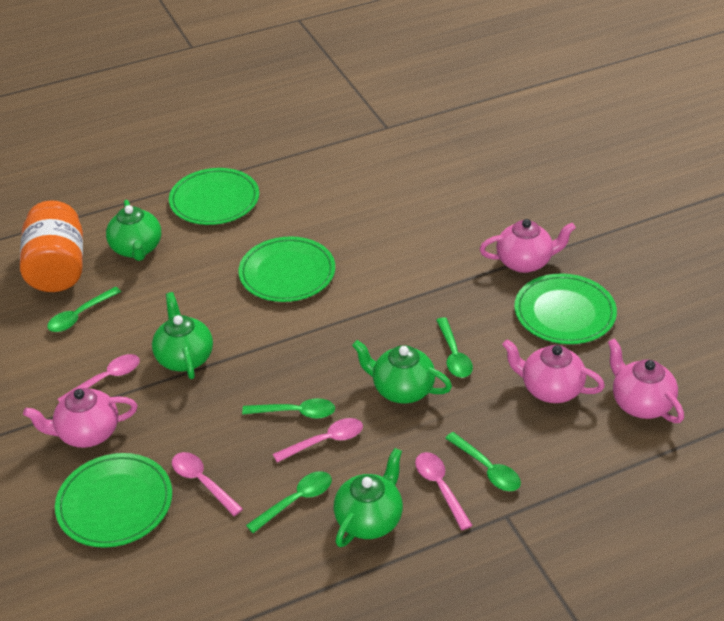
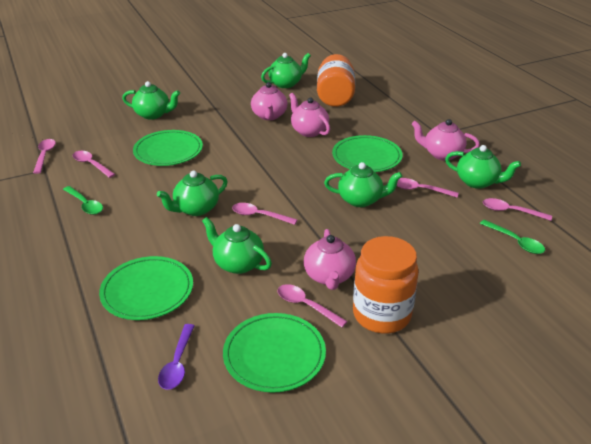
green spoon: [47,287,121,332] [242,398,335,419] [246,471,332,533] [436,317,473,378] [445,432,521,491] = 5 -> [63,186,103,215] [480,220,545,254] = 2
green teapot: [106,200,161,261] [152,292,213,379] [334,448,403,547] [352,340,452,404] = 4 -> [122,81,180,120] [157,170,228,216] [202,217,272,274] [261,53,311,88] [324,162,402,207] [445,145,521,189] = 6
orange jar: [20,200,83,292] = 1 -> [317,54,355,107] [353,236,419,333] = 2
pink spoon: [58,354,140,402] [172,452,243,516] [273,418,363,463] [415,452,473,530] = 4 -> [33,139,56,174] [73,151,115,178] [232,203,297,225] [278,284,348,327] [397,178,459,197] [483,198,552,221] = 6
purple spoon: none = 0 -> [158,324,195,390] = 1

